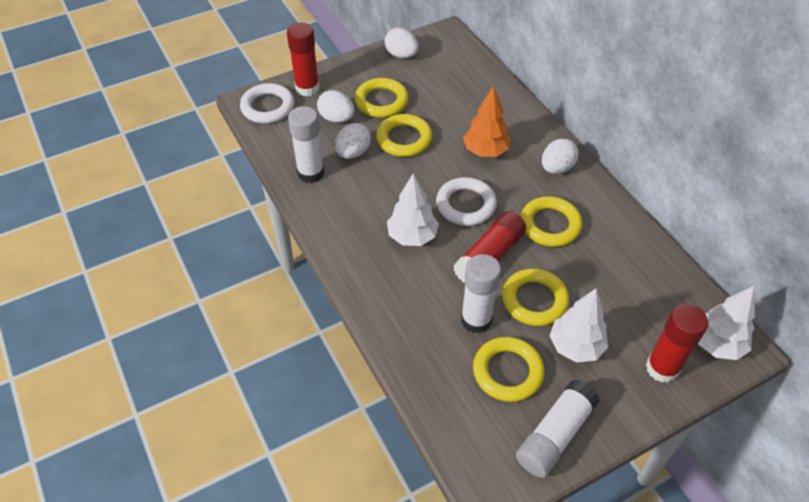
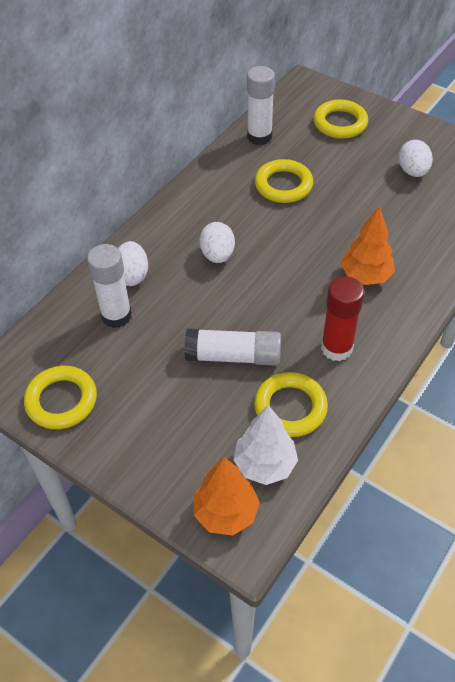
orange tree: [463,86,511,157] = 1 -> [194,457,260,536] [341,206,395,285] = 2
red glue stick: [287,22,320,97] [453,211,526,283] [646,304,708,383] = 3 -> [321,276,365,361] = 1
white egg: [317,90,355,123] [335,123,371,159] [385,28,419,58] [542,138,579,174] = 4 -> [118,241,148,286] [199,222,235,263] [399,140,433,177] = 3
white ring: [240,83,294,123] [436,177,497,226] = 2 -> none = 0
white tree: [387,173,439,246] [550,288,608,363] [698,286,755,360] = 3 -> [233,405,298,485] = 1
yellow ring: [355,78,409,118] [376,114,433,157] [473,337,545,402] [502,268,569,326] [520,196,583,247] = 5 -> [24,366,97,429] [254,372,328,437] [255,159,313,203] [313,99,368,139] = 4

